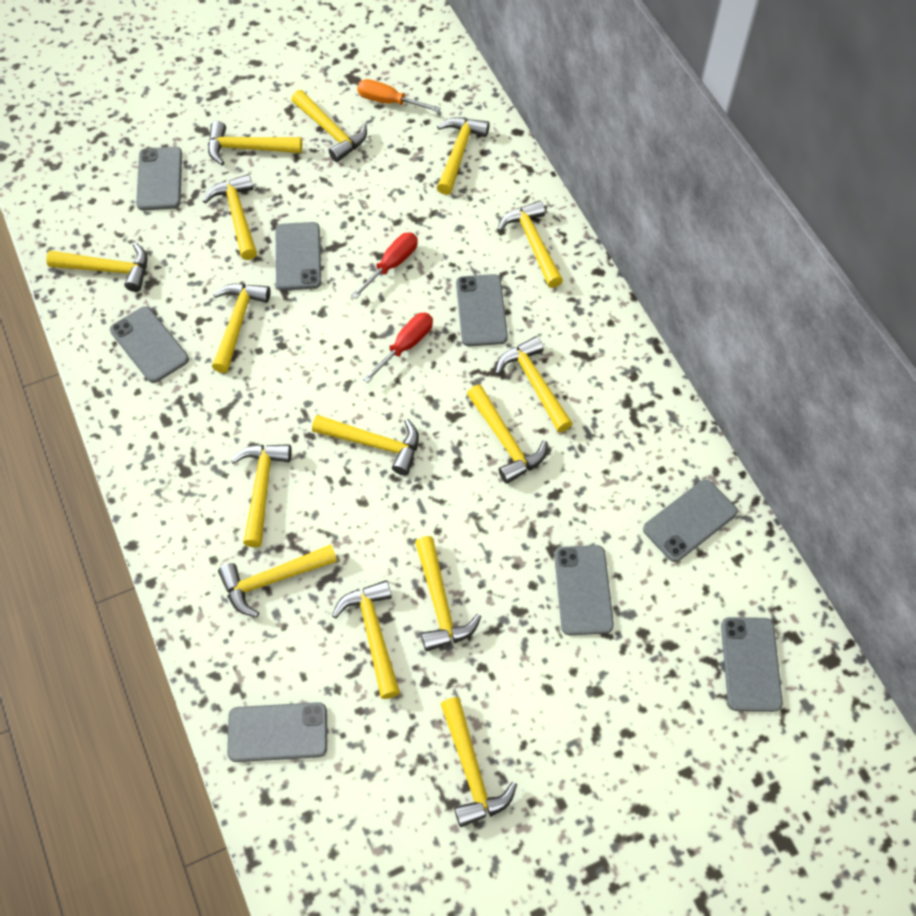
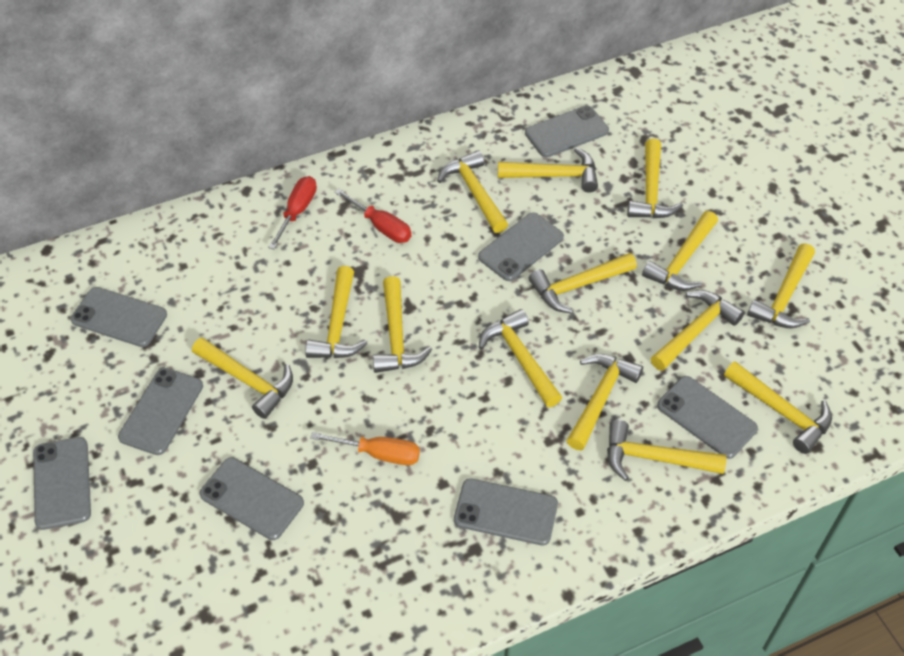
yellow hammer: [46,243,148,292] [203,174,257,260] [208,121,302,165] [212,284,271,373] [218,544,337,617] [230,444,292,547] [291,90,367,162] [312,415,419,475] [332,580,400,699] [415,536,482,651] [437,117,490,195] [441,697,517,827] [467,385,547,484] [495,336,573,432] [497,201,563,288] = 15 -> [192,337,293,419] [305,266,367,358] [373,276,432,373] [437,150,508,233] [478,309,562,407] [498,148,598,193] [529,253,637,313] [566,354,643,450] [607,420,727,481] [627,139,683,218] [642,211,718,291] [650,290,745,371] [724,361,832,454] [747,243,815,328] = 14

